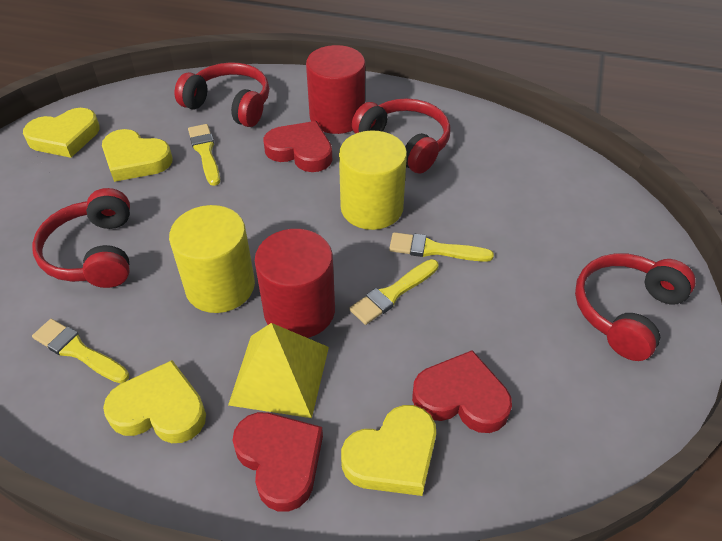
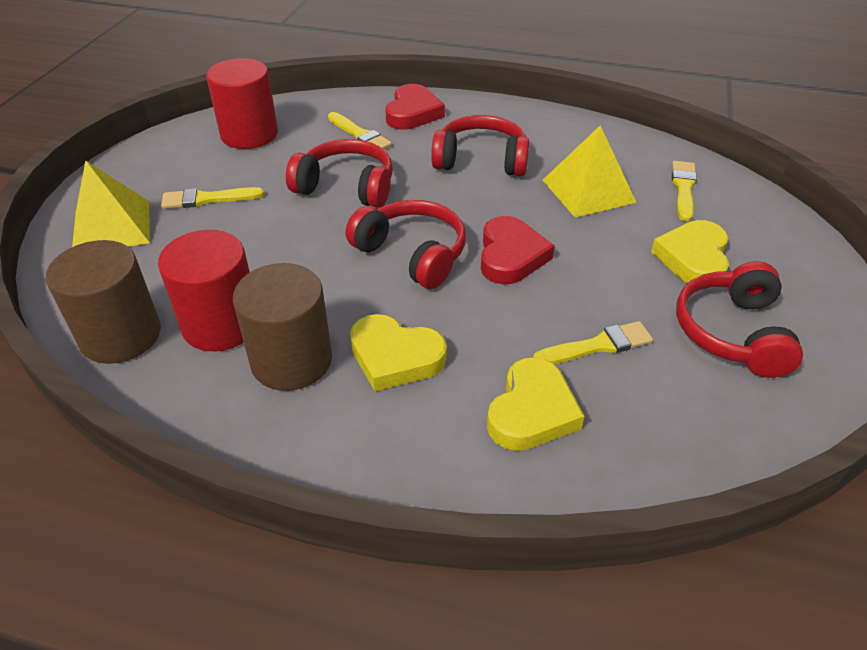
brown cylinder: none = 0 -> [46,240,161,364] [233,263,332,391] = 2
red heart: [232,412,323,511] [263,121,332,172] [412,350,512,433] = 3 -> [385,84,445,130] [481,216,555,284] = 2
yellow cylinder: [169,205,255,313] [339,130,407,230] = 2 -> none = 0
yellow heart: [23,108,100,158] [102,129,172,182] [103,360,206,443] [341,405,436,496] = 4 -> [350,314,447,391] [487,357,584,451] [651,220,729,289] = 3
yellow pyramid: [228,323,329,418] = 1 -> [72,160,150,247] [543,125,637,218] = 2

